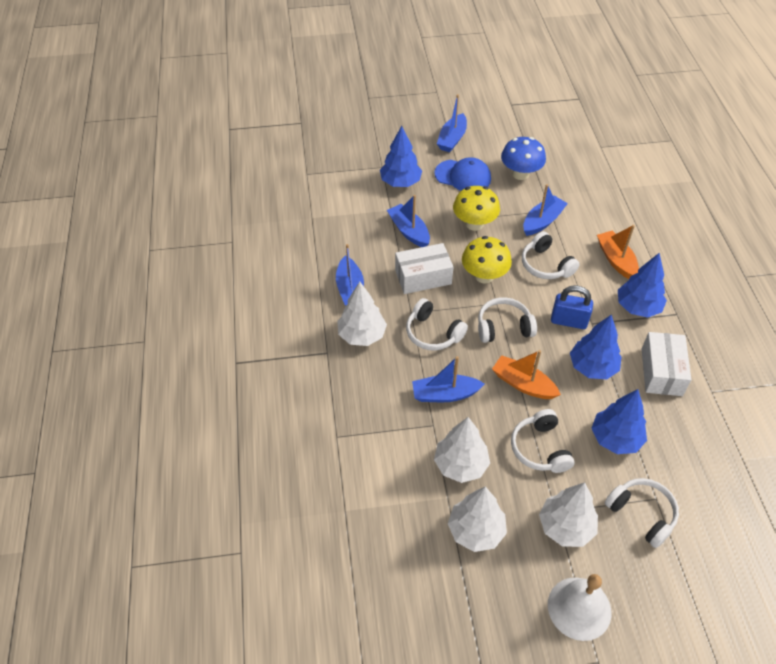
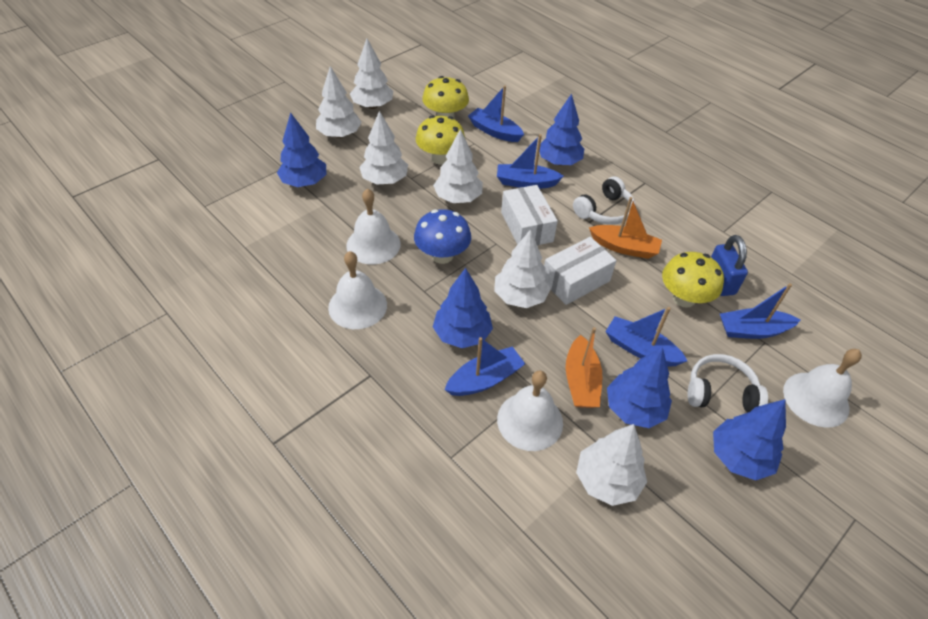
blue cap: [434,157,491,191] = 1 -> none = 0
blue tree: [380,126,422,187] [570,315,621,379] [591,389,647,454] [618,253,667,318] = 4 -> [277,112,326,187] [433,268,493,348] [539,94,584,166] [607,347,672,428] [713,399,786,480] = 5
white bell: [548,574,612,641] = 1 -> [328,251,387,329] [346,189,401,264] [497,371,563,451] [783,349,862,428] = 4
white headphones: [406,298,468,350] [478,297,537,343] [511,409,575,473] [522,231,580,279] [605,478,679,548] = 5 -> [573,177,635,225] [688,354,768,413] = 2
white tree: [337,282,387,346] [434,417,490,483] [448,487,507,552] [539,482,598,547] = 4 -> [316,66,362,138] [350,39,393,109] [359,111,408,185] [433,129,483,203] [494,229,551,308] [576,424,647,506] = 6
yellow mushroom: [453,186,500,231] [462,236,512,283] = 2 -> [416,115,465,165] [422,76,469,118] [662,252,724,308] = 3

